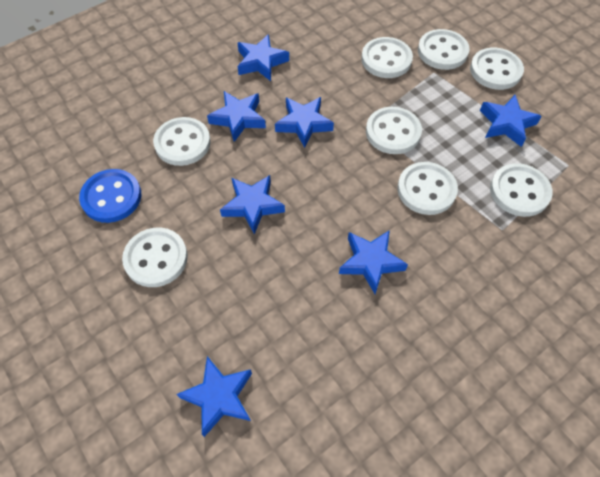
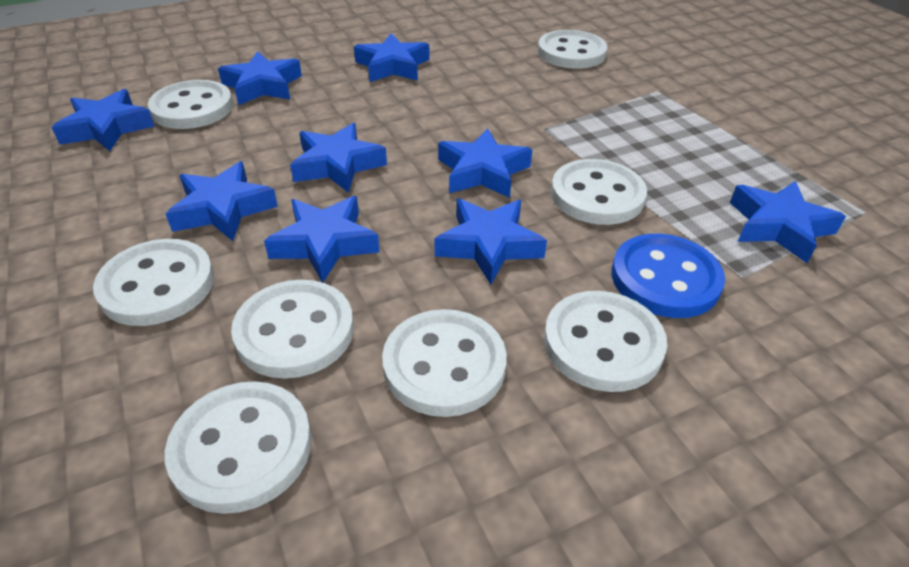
blue star: [177,356,252,437] [207,91,266,142] [220,175,285,234] [237,34,289,81] [275,97,334,148] [339,230,408,294] [480,95,542,147] = 7 -> [51,89,155,151] [166,162,278,241] [218,51,302,105] [264,196,380,283] [290,123,387,193] [354,34,430,82] [435,199,547,285] [438,128,532,198] [730,181,846,263] = 9

